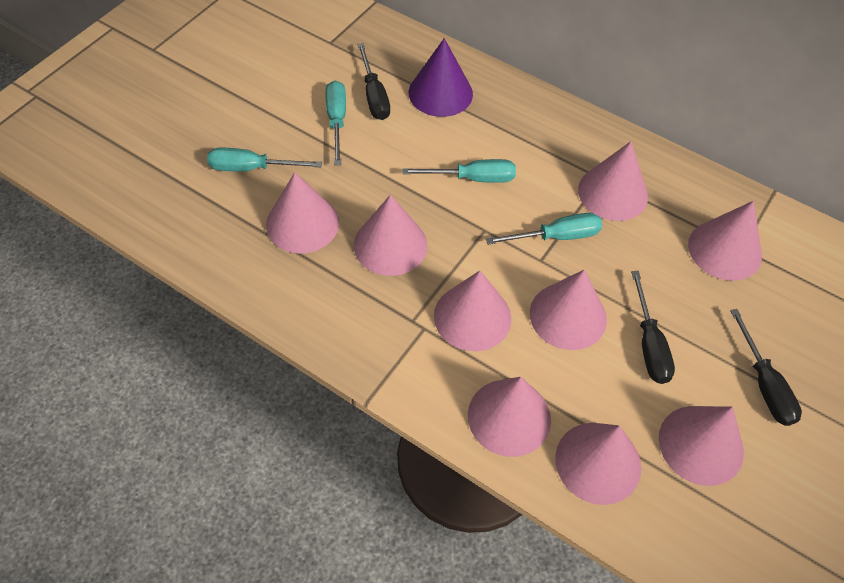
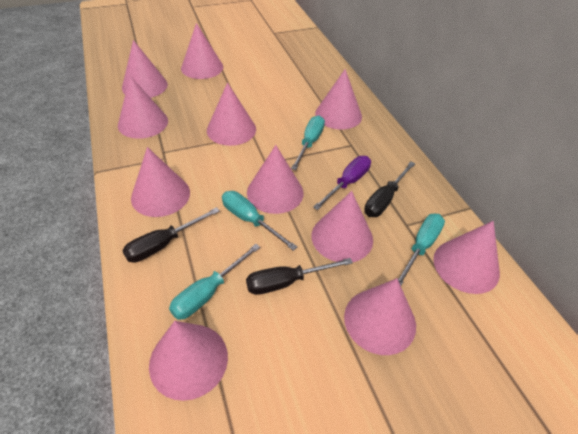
pink cone: [266,172,339,254] [354,195,427,276] [434,271,511,351] [468,377,551,457] [530,270,607,350] [555,423,641,505] [578,141,648,221] [659,406,744,486] [688,201,762,281] = 9 -> [118,76,168,139] [122,40,168,98] [131,147,190,217] [149,321,228,401] [181,23,223,79] [207,82,256,146] [247,145,304,214] [312,191,373,262] [315,69,362,130] [344,278,416,355] [433,221,500,294] = 11
purple cone: [409,38,473,117] = 1 -> none = 0
purple screwdriver: none = 0 -> [313,156,371,210] = 1

